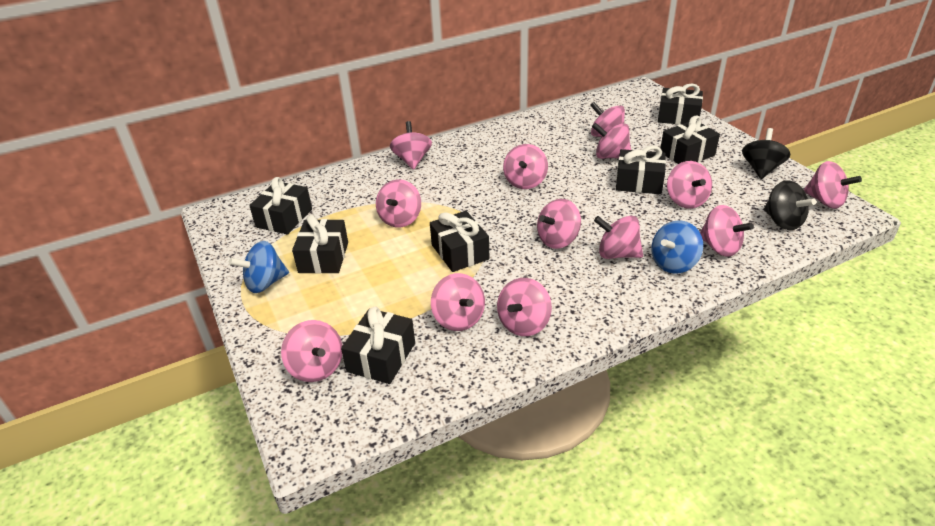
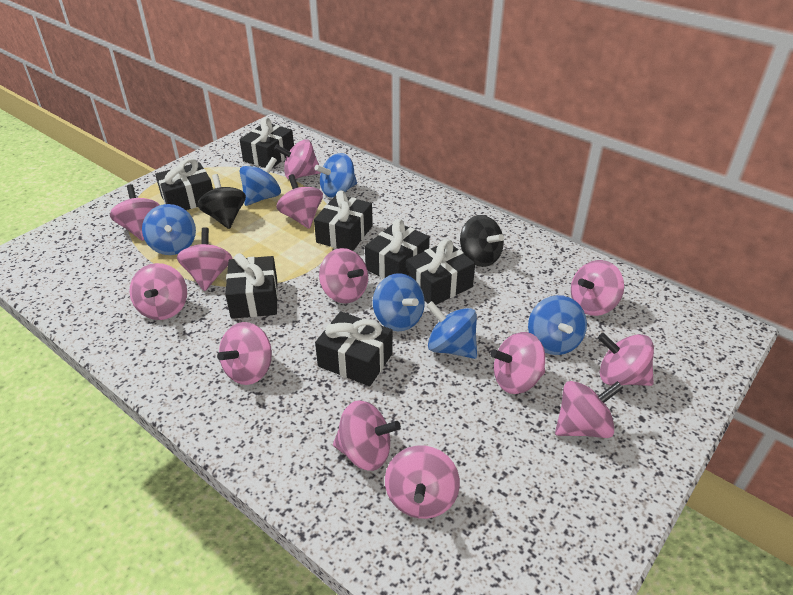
blue spinning top: [229,241,289,293] [651,220,703,274] = 2 -> [142,204,196,255] [239,157,281,206] [315,153,357,198] [373,273,425,331] [427,301,477,359] [528,295,587,355] = 6

